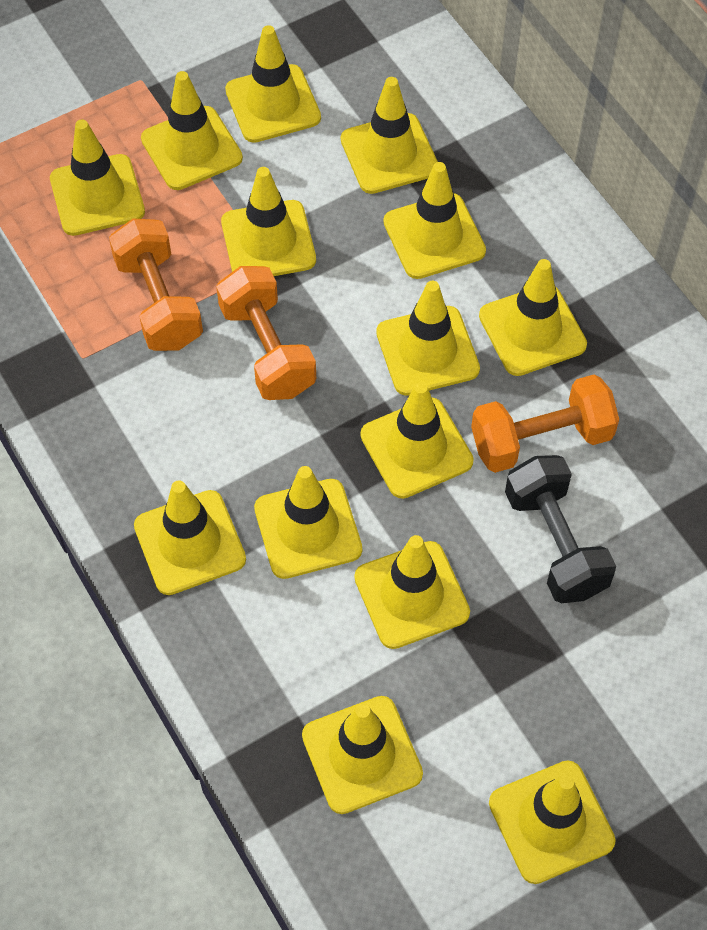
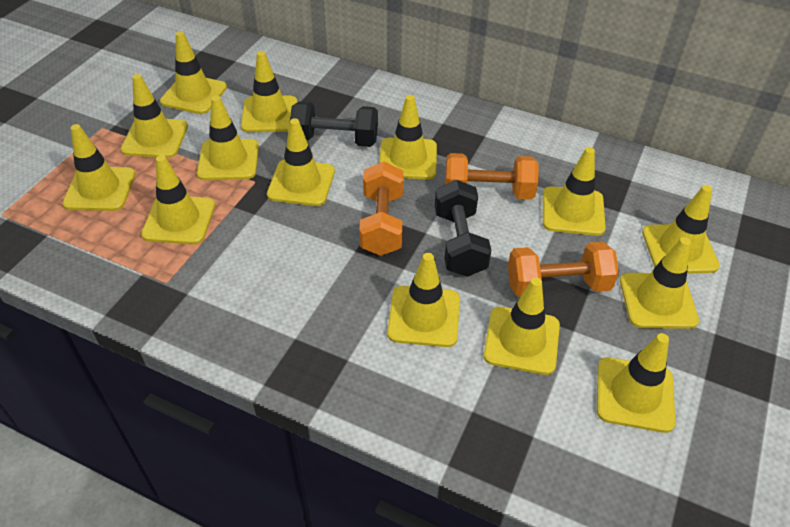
black dumbbell: [505,455,616,603] = 1 -> [289,101,378,147] [435,180,491,277] = 2

